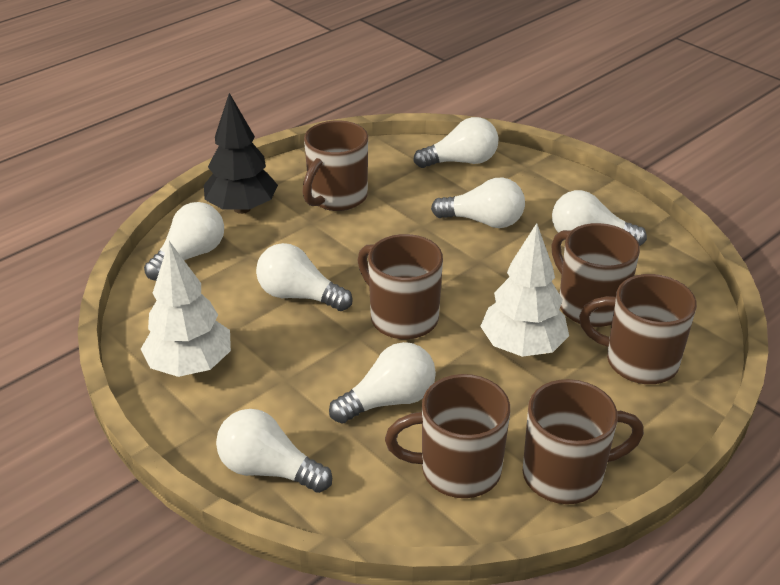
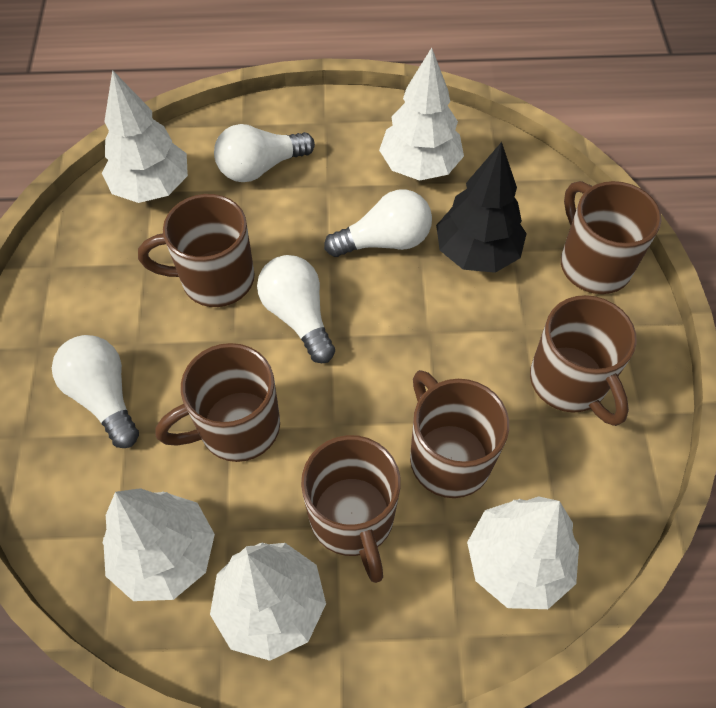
white light bulb: [144,202,224,281] [216,409,332,493] [256,243,353,311] [329,342,436,423] [413,117,499,168] [431,178,525,228] [552,190,647,246] = 7 -> [52,335,139,448] [214,124,315,182] [257,255,335,363] [324,189,432,257] = 4
white tree: [141,241,231,377] [480,223,569,357] = 2 -> [102,70,188,203] [102,488,215,601] [210,543,326,661] [379,48,464,181] [467,496,579,609] = 5

